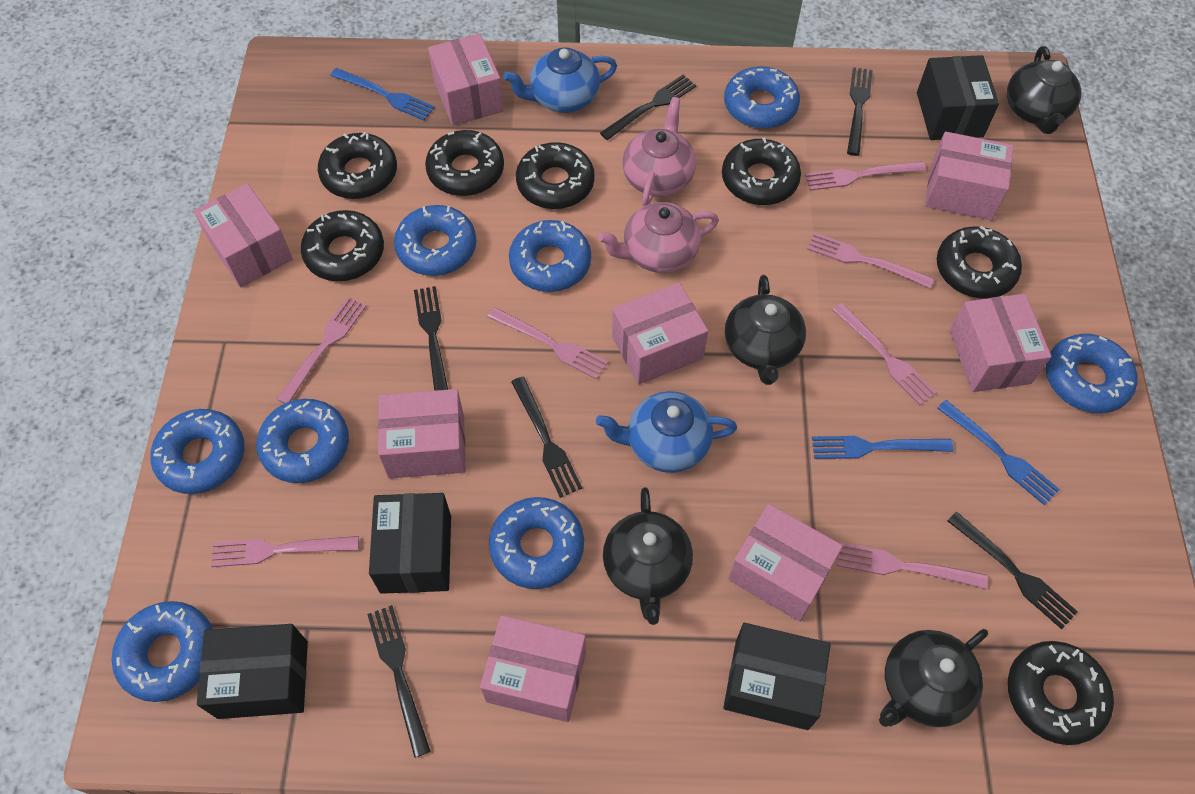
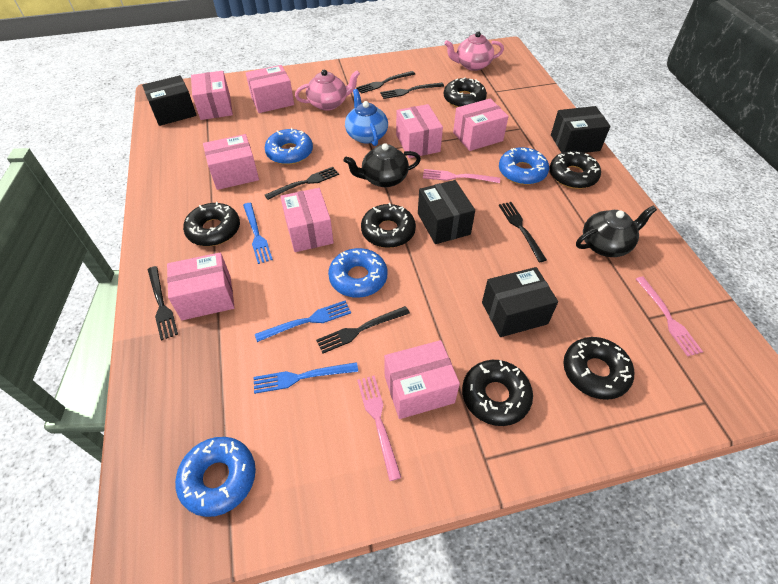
black donut: [301,210,384,281] [318,132,397,199] [425,130,504,196] [516,142,595,209] [722,137,801,205] [937,226,1022,299] [1008,641,1114,745] = 7 -> [183,202,240,246] [361,203,416,248] [444,77,487,107] [462,360,533,426] [549,151,601,189] [563,337,634,400] = 6
black teapot: [603,487,693,625] [725,275,806,385] [879,629,988,727] [1007,46,1081,134] = 4 -> [343,143,421,187] [576,206,657,257] = 2
blue donut: [112,601,213,702] [150,409,244,494] [256,399,349,483] [394,205,476,276] [489,497,584,589] [509,220,591,292] [724,66,800,129] [1046,334,1137,413] = 8 -> [175,437,256,517] [265,128,313,165] [328,248,388,298] [499,147,549,185] = 4
blue teapot: [503,47,617,113] [596,391,737,473] = 2 -> [345,89,388,146] = 1
pink fork: [211,536,359,567] [277,297,366,404] [487,307,608,380] [805,161,926,191] [807,233,934,288] [832,303,937,405] [837,542,988,589] = 7 -> [357,375,401,481] [423,169,500,183] [636,277,703,357] = 3

